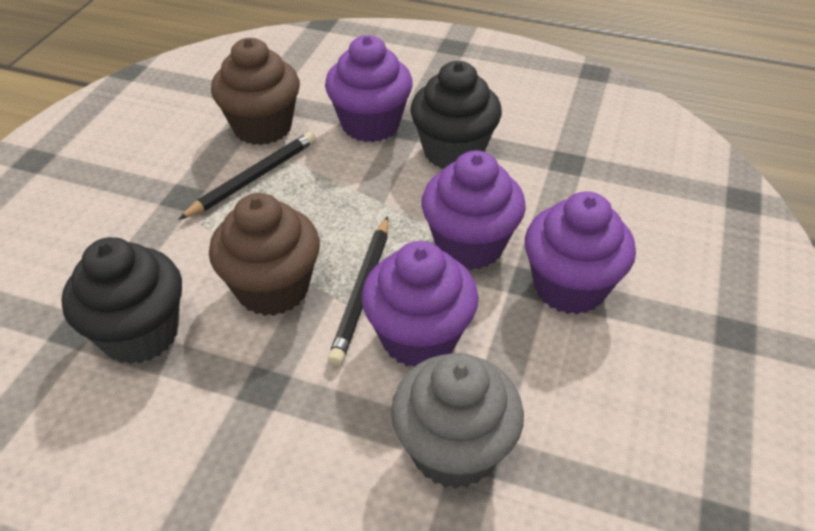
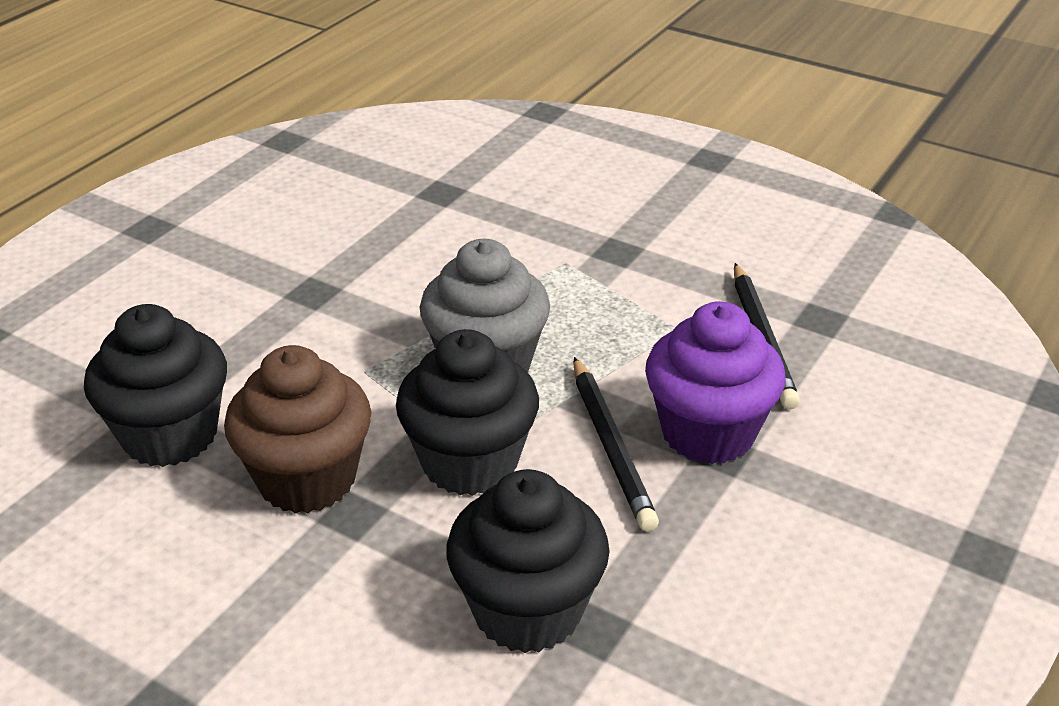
black cupcake: [62,237,182,364] [410,61,502,169] = 2 -> [84,304,227,467] [396,329,539,496] [446,469,610,653] = 3
brown cupcake: [209,193,320,316] [211,38,300,145] = 2 -> [224,345,371,513] = 1
purple cupcake: [325,35,413,142] [361,241,478,367] [421,150,526,270] [525,191,636,314] = 4 -> [645,301,786,464] = 1

